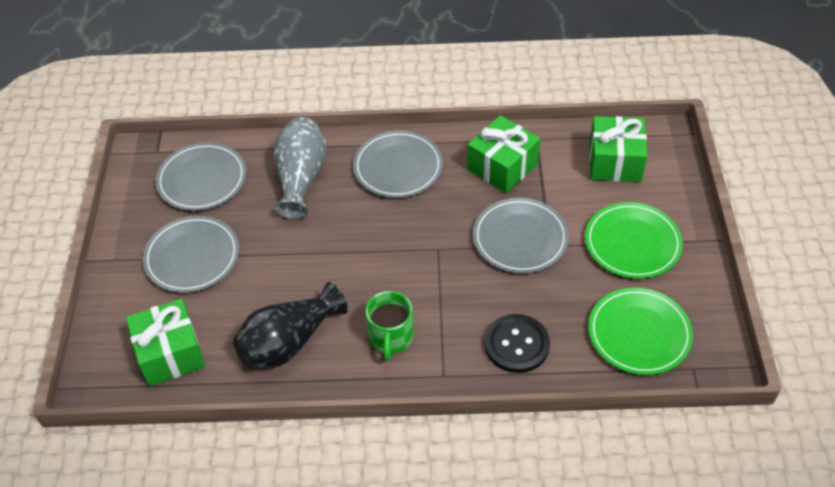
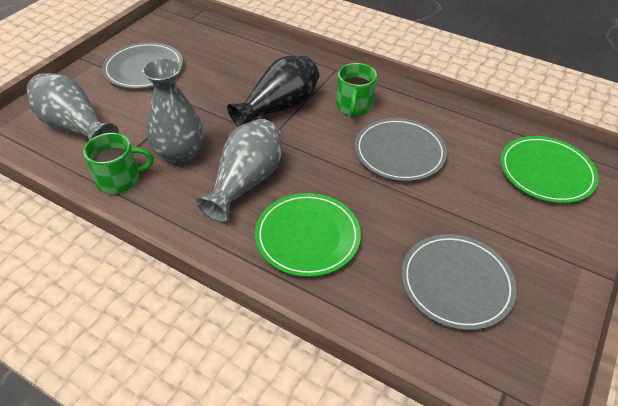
black button: [485,314,550,373] = 1 -> none = 0
green gift: [126,298,205,386] [467,115,540,193] [589,116,647,182] = 3 -> none = 0
green mug: [366,291,414,361] = 1 -> [83,133,154,194] [336,63,377,117] = 2
grey plate: [143,216,239,293] [156,142,246,211] [353,130,443,198] [473,198,569,273] = 4 -> [102,42,183,89] [355,118,447,181] [402,234,517,330] = 3
grey vase: [274,117,327,219] = 1 -> [27,73,118,140] [142,58,204,166] [196,119,282,223] = 3

